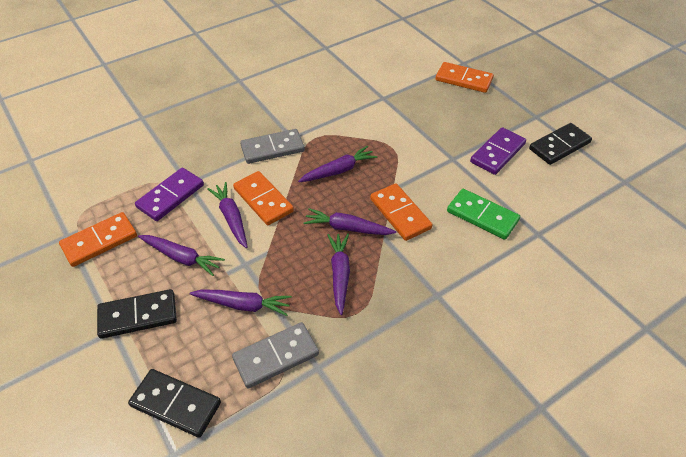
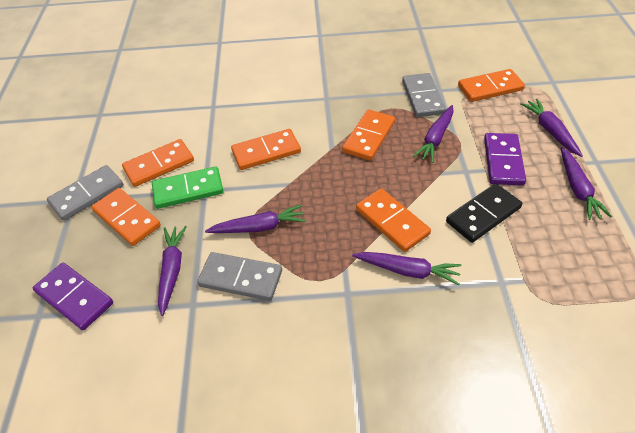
black domino: [97,289,177,339] [128,369,221,438] [529,123,592,165] = 3 -> [446,183,522,243] = 1
grey domino: [232,322,319,388] [240,129,305,164] = 2 -> [47,165,124,221] [197,252,282,301] [402,73,446,117] = 3
orange domino: [59,212,137,267] [233,171,294,225] [370,183,433,241] [435,62,494,93] = 4 -> [92,188,161,246] [122,139,194,187] [231,129,301,170] [342,109,395,161] [356,189,431,252] [458,69,525,102] = 6

